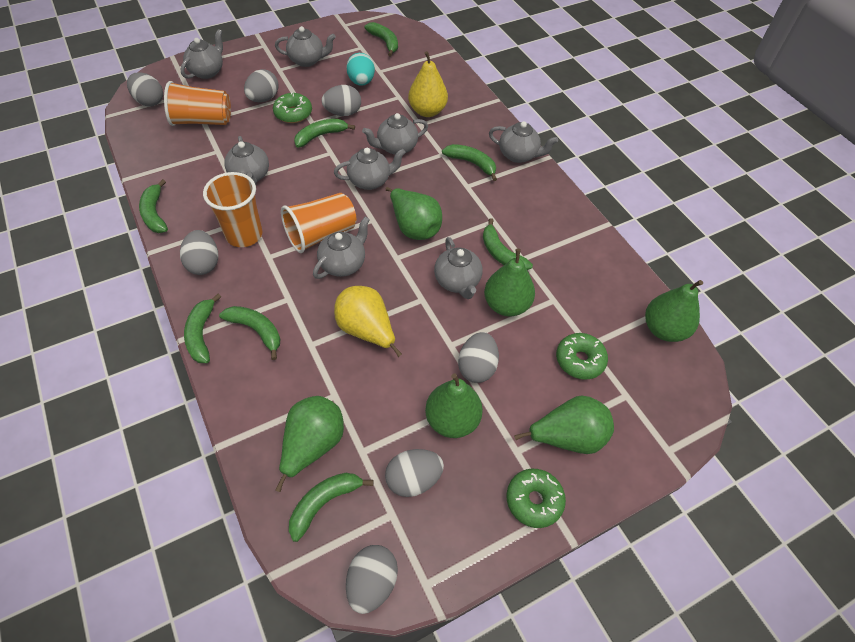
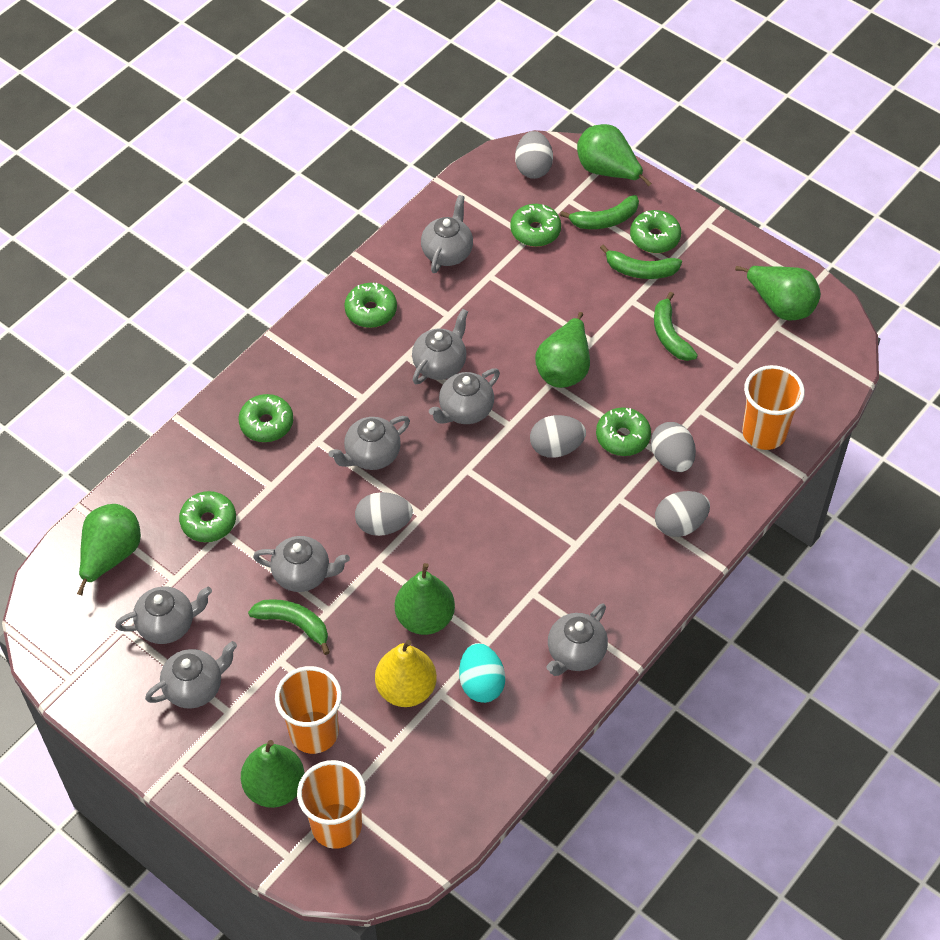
green banana: [139,179,168,233] [184,294,221,363] [219,306,280,360] [289,473,373,542] [294,119,355,148] [365,22,398,57] [442,144,497,181] [483,218,533,270] = 8 -> [248,599,330,655] [560,195,639,229] [600,245,682,279] [654,292,698,361] = 4
green donut: [273,92,312,123] [506,469,566,528] [556,333,608,380] = 3 -> [179,491,236,542] [239,394,293,442] [344,283,397,328] [510,204,561,247] [596,407,651,456] [630,210,681,253] = 6
grey egg: [127,72,163,107] [180,230,218,275] [244,69,279,102] [322,85,361,116] [346,545,398,614] [385,449,444,497] [458,332,499,383] = 7 -> [355,492,413,536] [515,131,553,179] [530,415,586,458] [651,422,696,472] [655,491,710,537] = 5
yellow pear: [334,286,402,357] [408,51,448,117] = 2 -> [375,640,437,707] = 1

